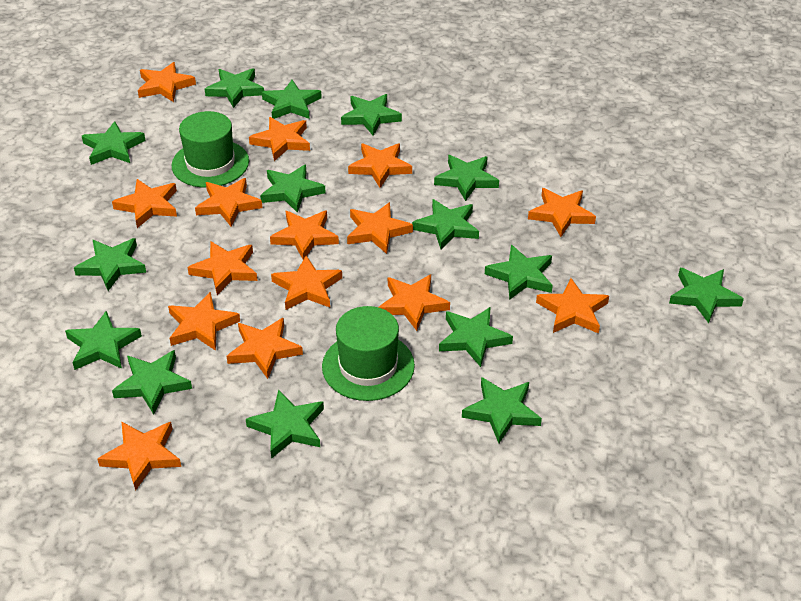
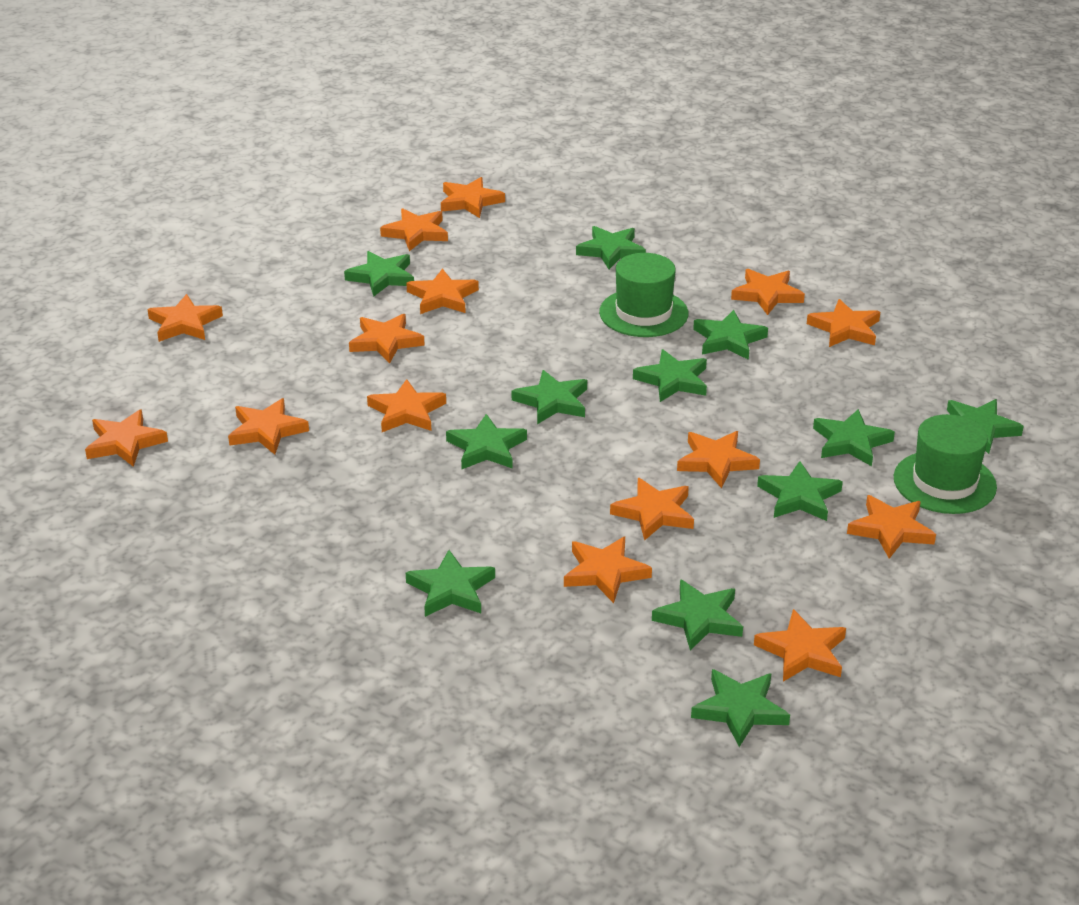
green star: [65,311,142,370] [74,238,146,291] [82,121,146,165] [112,350,192,414] [205,68,264,108] [246,389,324,459] [260,164,326,213] [262,80,322,119] [341,94,402,136] [412,199,479,250] [434,155,499,201] [439,307,513,367] [462,377,542,443] [485,245,553,300] [669,268,744,323] = 15 -> [344,251,414,297] [406,550,495,617] [446,414,527,469] [512,370,587,424] [576,226,646,269] [633,349,707,402] [652,579,743,651] [691,669,790,747] [693,310,768,360] [757,461,843,521] [813,409,895,466] [947,399,1024,454] = 12

